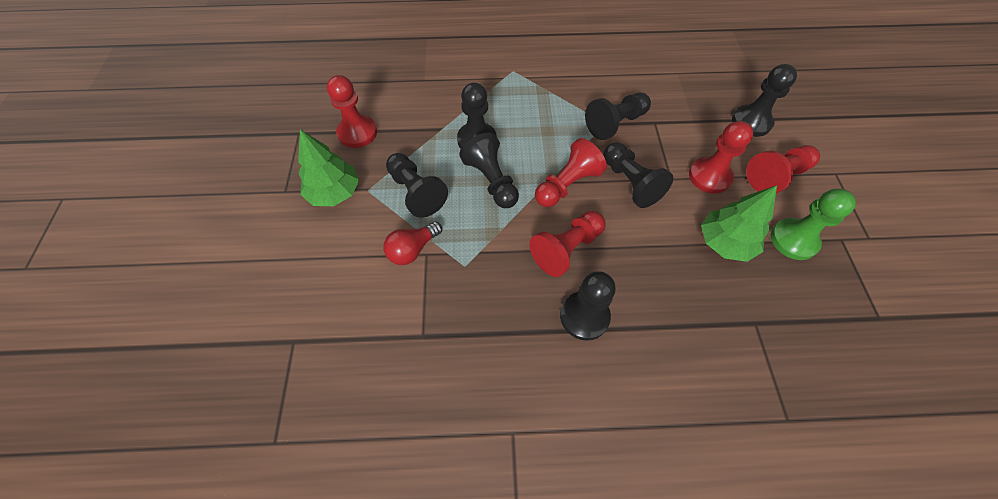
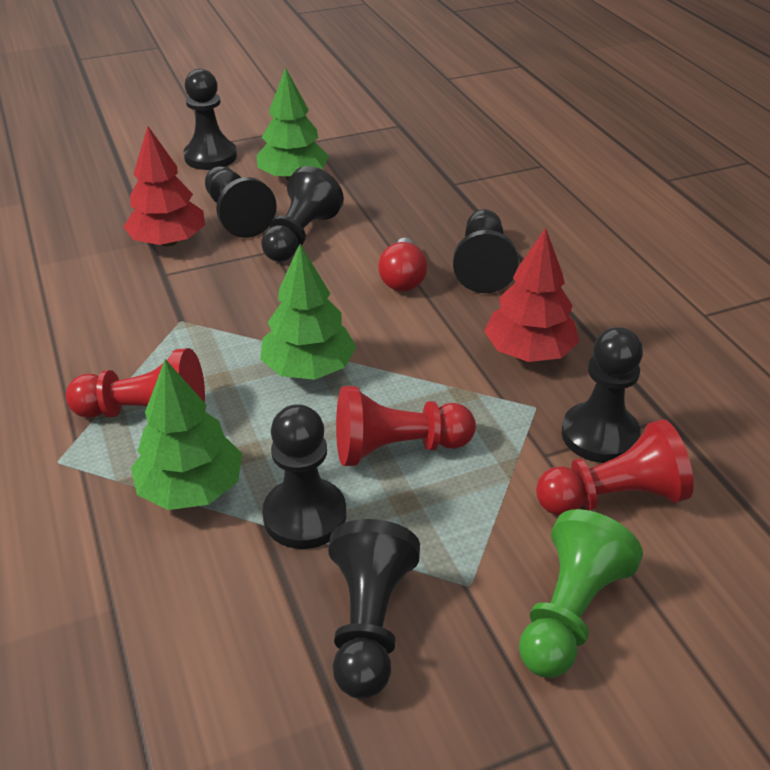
green tree: [298,129,359,206] [701,185,777,262] = 2 -> [131,359,242,510] [257,67,329,180] [260,244,356,380] = 3
red pawn: [327,75,377,148] [530,211,606,277] [535,138,607,207] [689,121,753,194] [746,145,820,193] = 5 -> [66,348,205,418] [336,386,476,466] [536,419,694,516] = 3
red tree: none = 0 -> [123,126,205,247] [484,228,579,362] = 2

